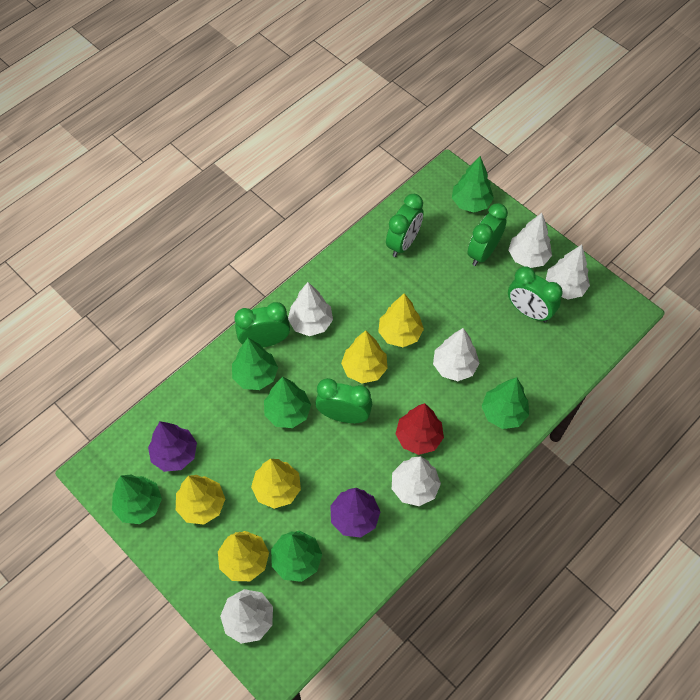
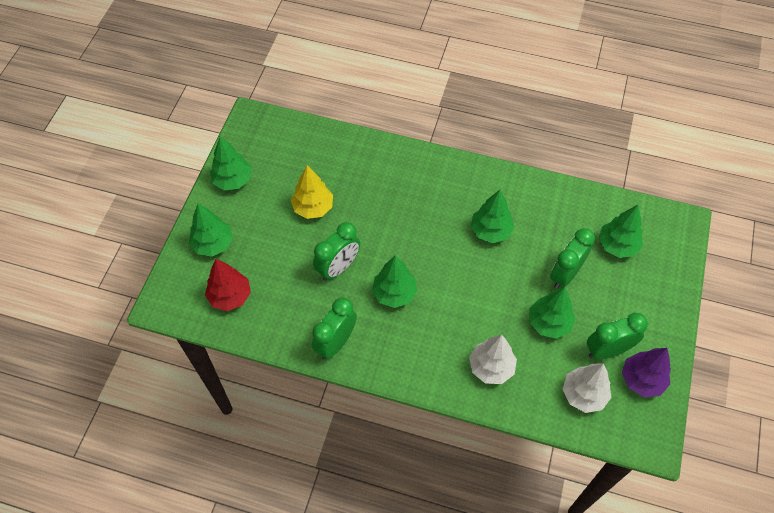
green clock: [234,302,290,348] [315,378,372,423] [386,194,424,257] [467,203,508,266] [508,266,563,322] = 5 -> [312,298,357,359] [313,222,360,281] [550,228,595,289] [587,313,648,359] = 4
purple tree: [148,421,197,472] [330,488,380,538] = 2 -> [622,348,671,397] = 1
white tree: [220,589,273,644] [288,282,333,336] [392,456,441,506] [433,328,479,381] [508,213,552,268] [546,245,590,300] = 6 -> [469,335,517,384] [563,364,612,413] = 2
yellow tree: [176,475,225,525] [218,531,269,581] [251,459,301,509] [341,330,388,383] [378,293,424,347] = 5 -> [291,165,333,219] = 1

